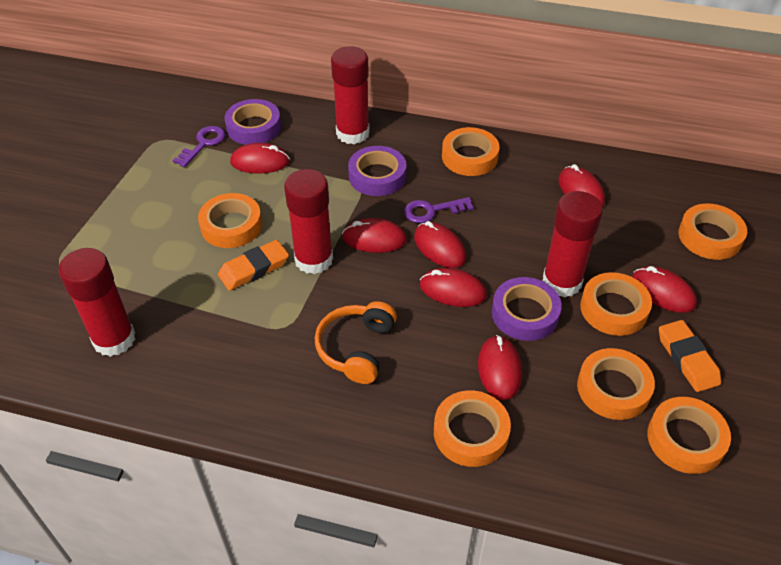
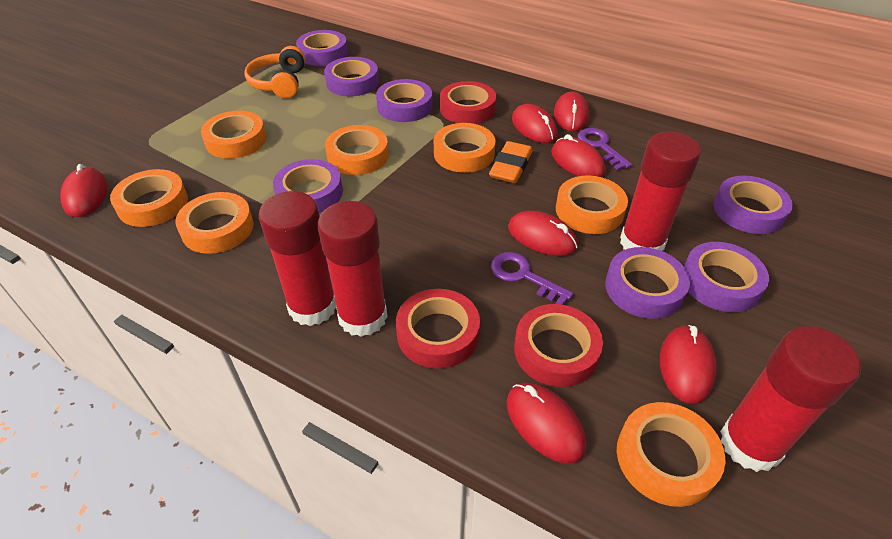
orange eraser: [218,240,289,291] [659,320,721,392] = 2 -> [489,141,533,183] = 1
purple tape: [225,99,281,145] [348,146,406,196] [492,277,562,341] = 3 -> [273,159,343,213] [296,30,348,66] [324,57,379,96] [376,79,433,122] [605,247,690,319] [684,242,769,312] [713,176,793,234] = 7
red tape: none = 0 -> [396,289,480,369] [440,81,496,124] [514,304,603,387] = 3

